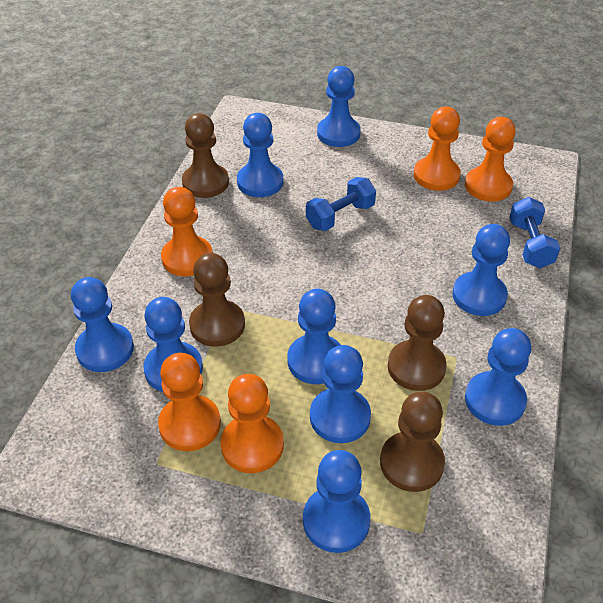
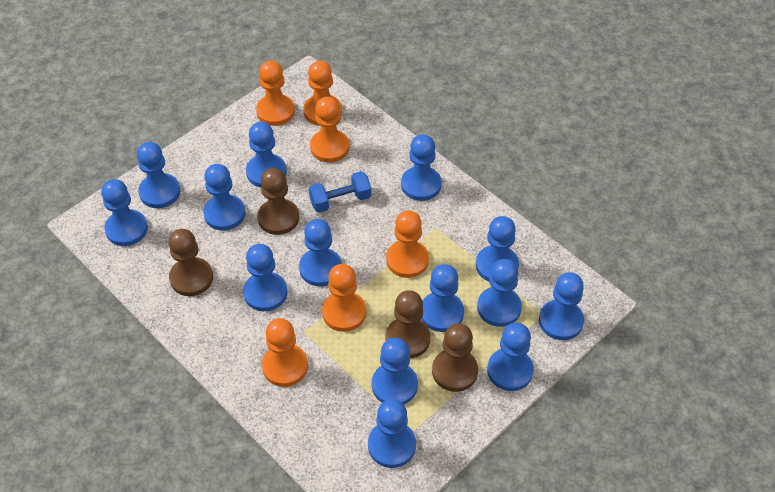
blue dumbbell: [306,177,376,231] [509,197,560,268] = 2 -> [309,171,371,213] = 1
blue pawn: [71,277,134,372] [143,297,203,392] [237,113,283,197] [287,289,341,384] [303,450,370,553] [310,345,371,443] [317,66,361,147] [452,224,510,316] [465,328,531,426] = 9 -> [101,179,148,246] [137,142,180,208] [203,164,245,230] [243,244,287,311] [246,122,287,187] [299,219,342,286] [368,399,416,468] [372,338,418,404] [401,134,442,201] [421,264,464,332] [476,216,519,282] [477,259,522,327] [487,323,534,391] [539,272,584,340] = 14
orange pawn: [158,353,221,451] [161,187,213,277] [220,374,284,473] [414,107,461,191] [465,117,516,202] = 5 -> [256,61,295,126] [262,318,308,387] [303,61,342,126] [310,97,350,163] [322,264,366,332] [386,211,429,278] = 6

